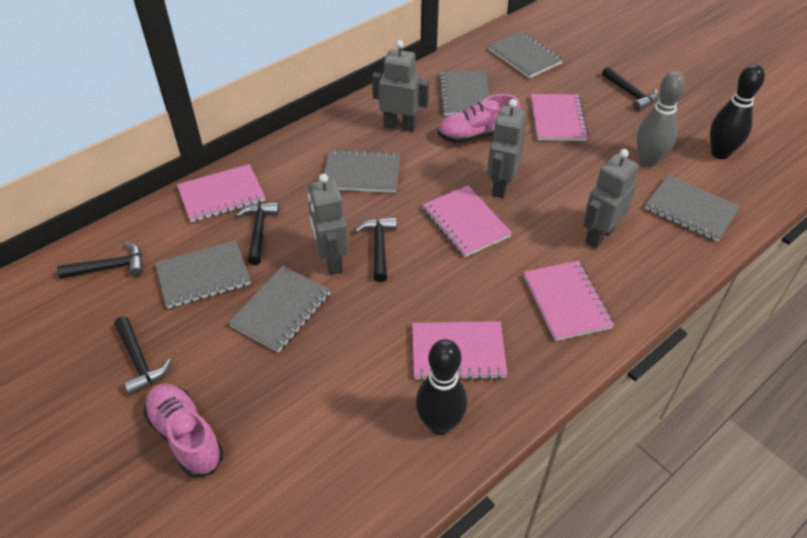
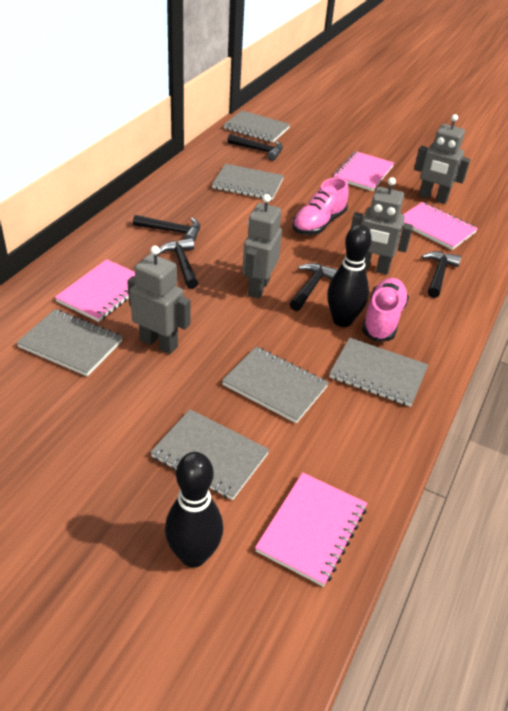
grey bowling pin: [637,71,686,166] = 1 -> none = 0
pink notebook: [177,164,265,223] [412,321,508,381] [422,186,512,257] [524,261,614,341] [531,94,589,141] = 5 -> [55,259,135,322] [255,472,367,587] [333,151,394,191] [403,202,478,250] = 4

